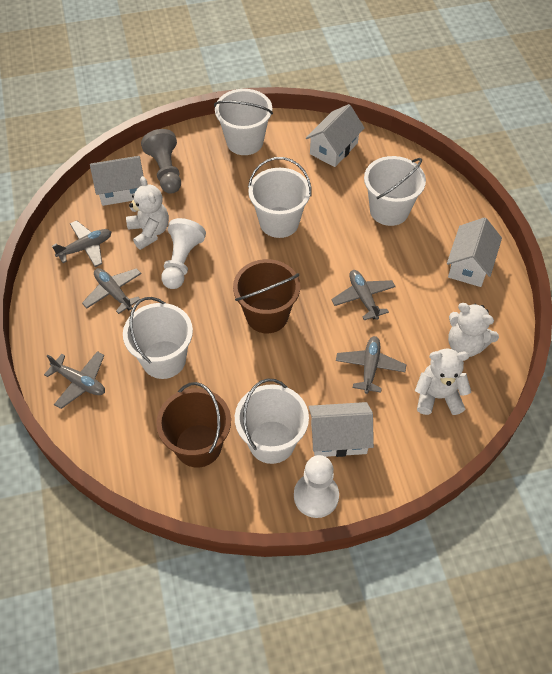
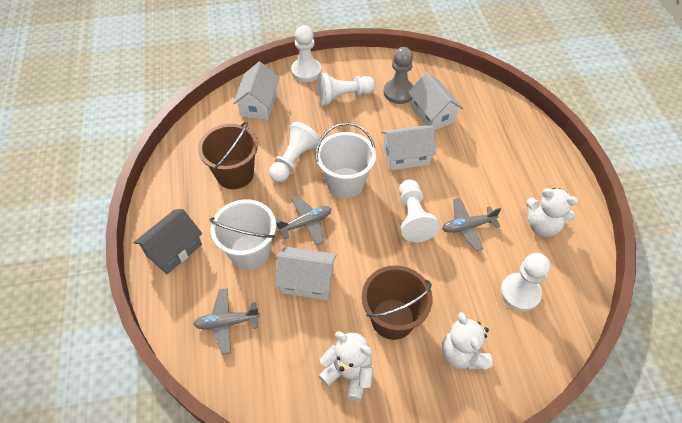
grey house: none = 0 -> [134,209,202,274] = 1
grey plane: [44,351,105,409] [52,220,111,267] [82,268,141,314] [331,270,396,320] [336,336,406,394] = 5 -> [193,288,260,354] [276,195,331,245] [442,198,501,251] = 3
white bucket: [123,297,193,379] [214,89,273,155] [235,379,309,464] [248,157,311,238] [364,156,426,226] = 5 -> [209,199,276,270] [316,122,376,198] = 2
white pawn: [161,218,206,289] [294,455,339,518] = 2 -> [269,122,320,183] [291,25,321,82] [317,73,375,106] [399,179,440,242] [500,253,550,312] = 5

